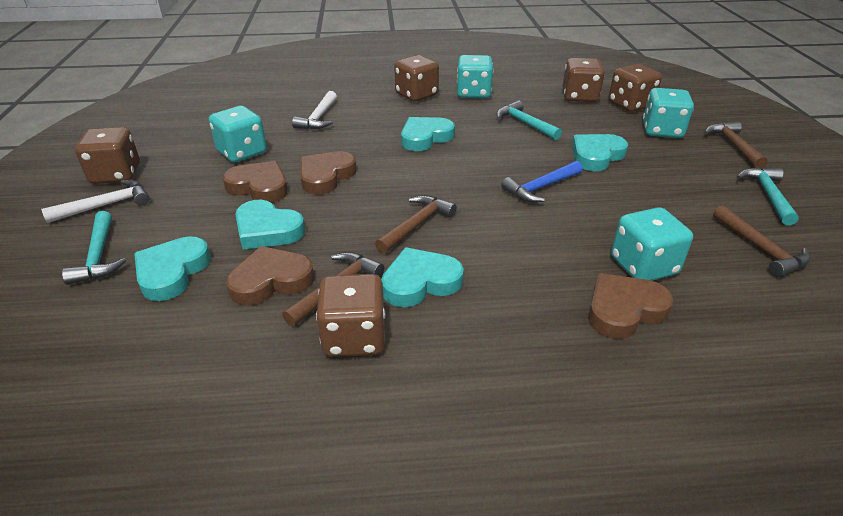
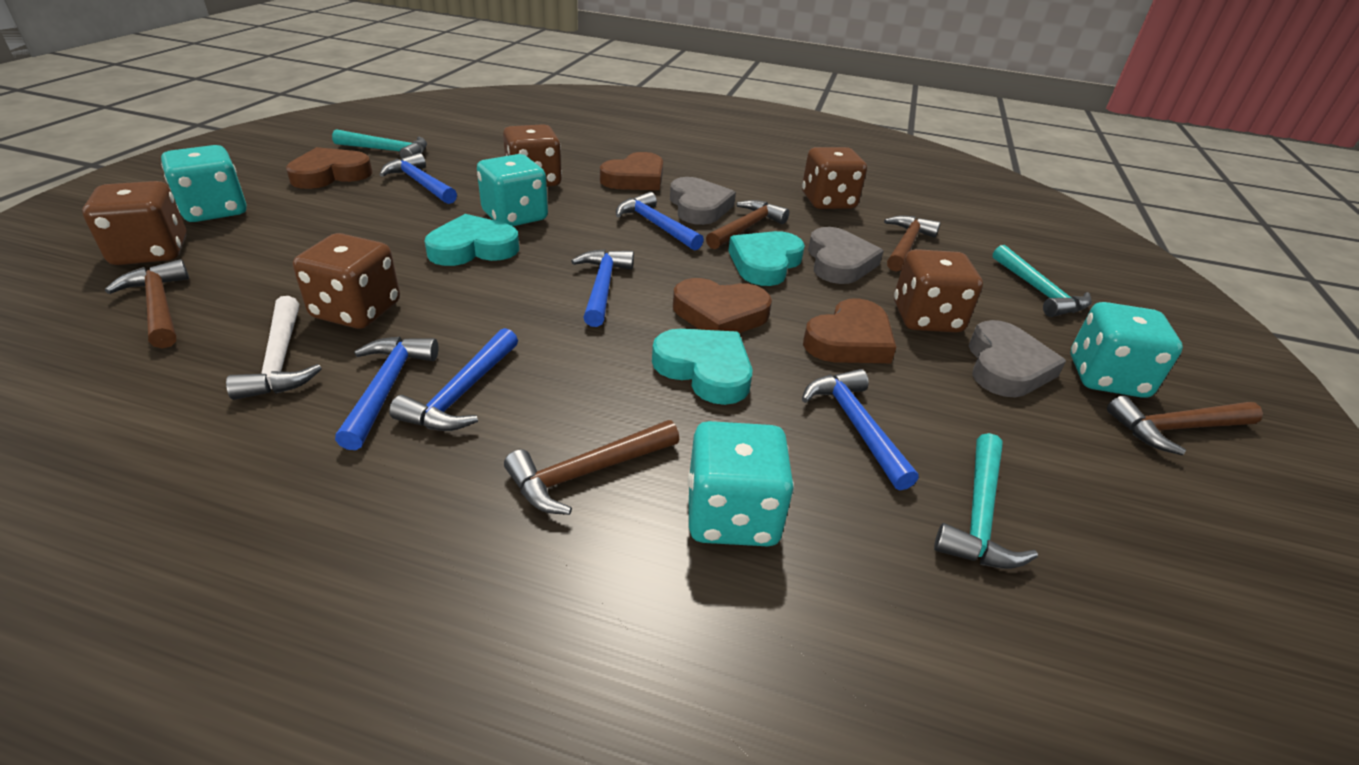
blue hammer: [501,161,583,202] = 1 -> [335,337,438,450] [379,153,457,204] [389,328,518,431] [571,249,634,327] [616,192,704,251] [802,369,918,490] = 6
brown hammer: [282,252,384,327] [375,195,457,254] [704,121,767,169] [713,206,811,277] = 4 -> [105,259,189,349] [504,420,679,515] [706,200,789,249] [884,215,941,272] [1107,396,1263,455] = 5
grey heart: none = 0 -> [670,177,736,225] [808,227,884,284] [969,320,1066,398] = 3
turquoise heart: [134,236,211,301] [235,200,305,249] [381,247,464,307] [401,117,455,151] [572,134,628,171] = 5 -> [425,214,519,266] [652,329,752,405] [728,231,805,286] = 3
white hammer: [41,180,150,223] [292,91,337,129] = 2 -> [226,296,322,400] = 1

